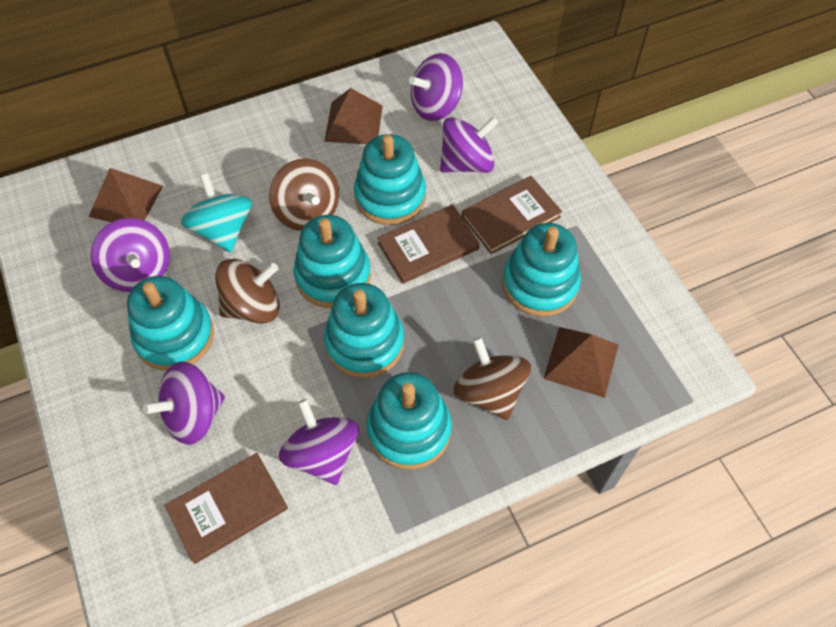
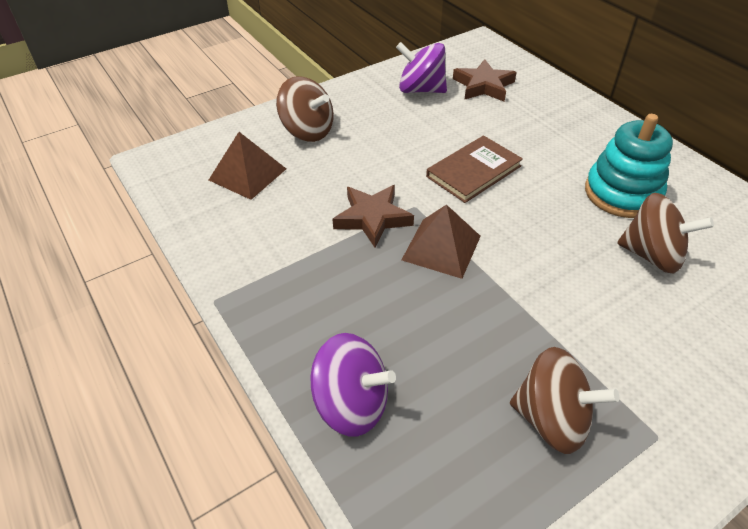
brown book: [164,453,288,564] [377,205,480,284] [461,176,562,254] = 3 -> [426,135,523,203] = 1
brown pyramid: [88,168,163,222] [324,88,383,144] [543,327,619,398] = 3 -> [209,132,286,200] [402,204,481,279] = 2
brown star: none = 0 -> [333,185,414,248] [453,59,517,102] = 2
purple spinning top: [90,218,170,292] [143,362,225,445] [279,399,359,485] [409,53,463,121] [440,116,499,173] = 5 -> [311,333,396,437] [396,42,447,93] = 2
turquoise spinning top: [181,173,252,252] = 1 -> none = 0
turquoise stacking toy: [127,276,214,371] [293,215,371,308] [324,283,404,378] [354,134,426,225] [367,372,452,469] [502,223,581,317] = 6 -> [585,114,673,218] = 1

